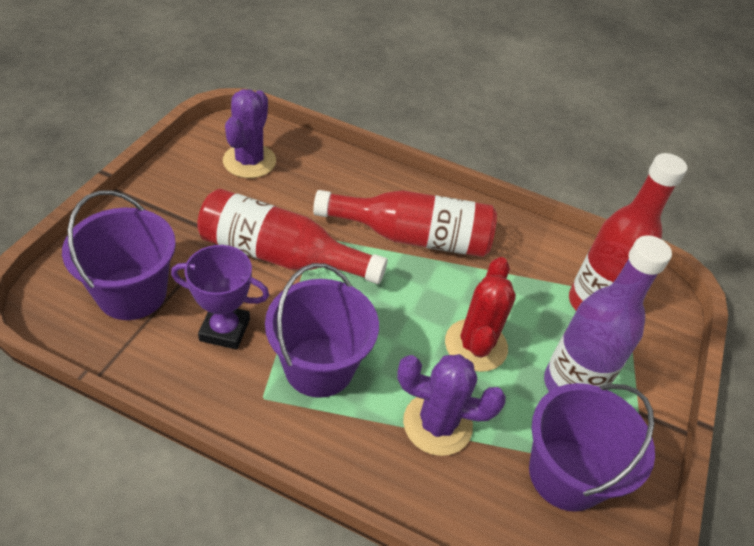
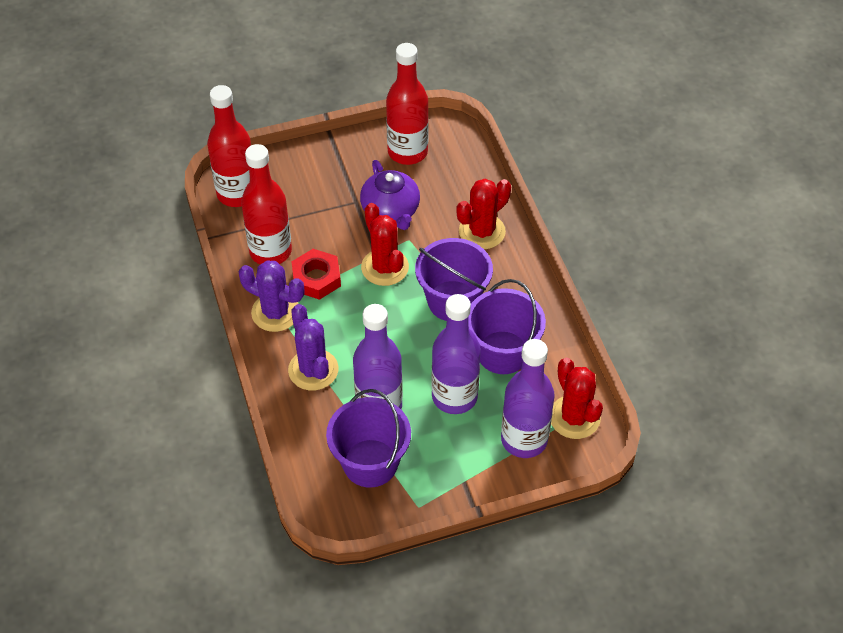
purple bottle: [544,235,672,392] = 1 -> [353,304,403,409] [431,294,481,414] [501,339,555,458] = 3
purple teapot: none = 0 -> [360,160,420,230] = 1
purple trophy: [171,245,269,350] = 1 -> none = 0
red cactus: [445,257,516,372] = 1 -> [361,203,409,286] [456,179,511,249] [551,358,603,439] = 3
red nut: none = 0 -> [291,249,341,300] = 1

